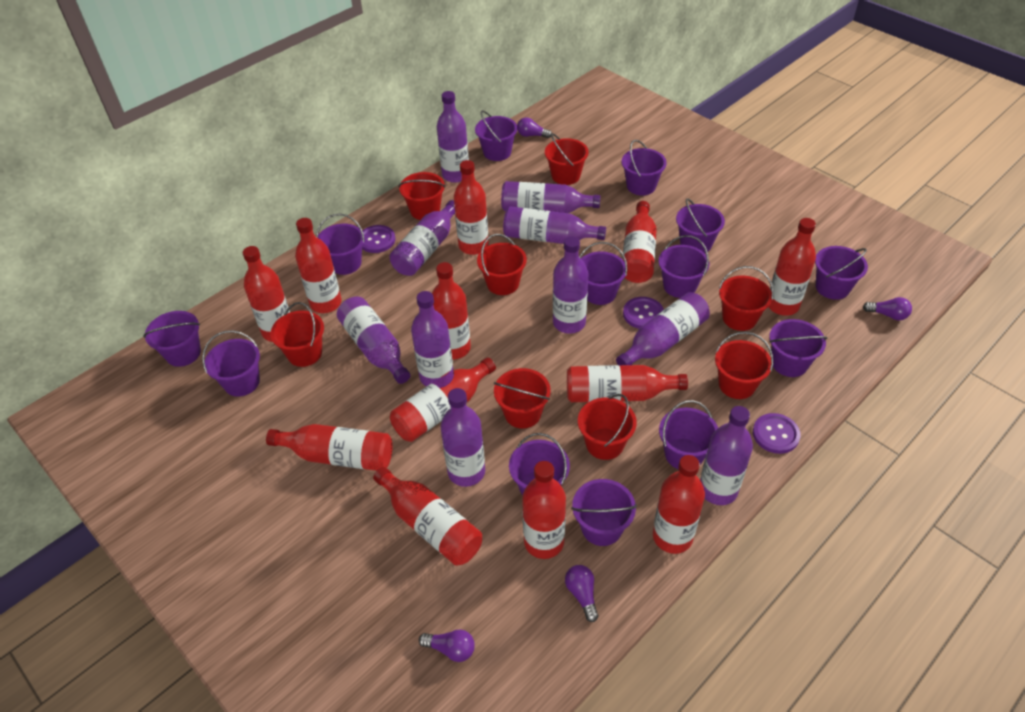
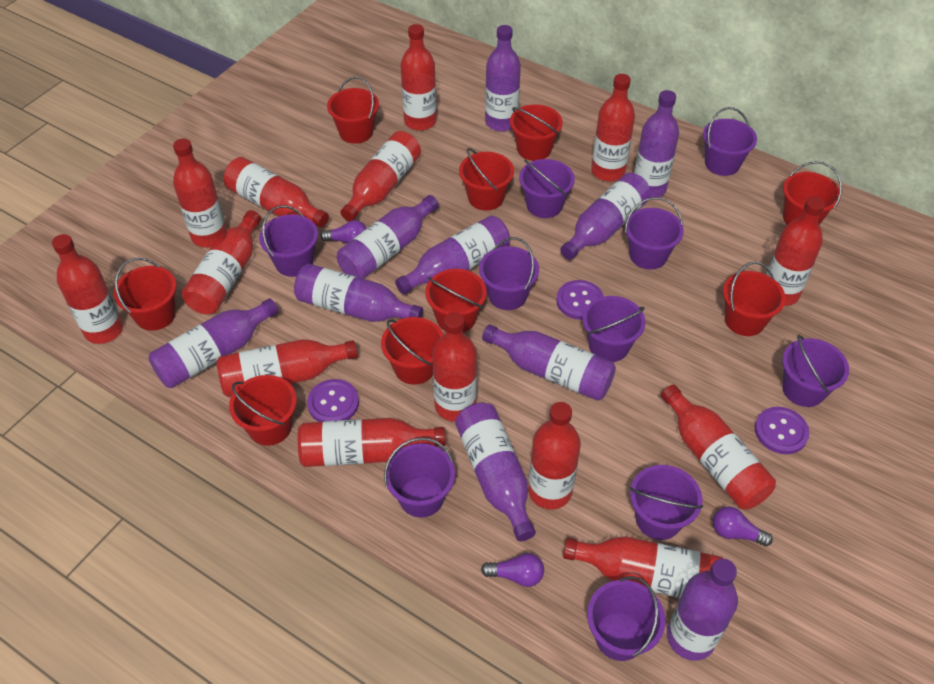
purple bucket: [143,311,201,367] [202,330,260,396] [316,214,365,275] [475,110,517,161] [509,433,570,496] [571,479,637,546] [579,242,628,305] [621,140,667,196] [659,235,709,298] [659,400,718,469] [676,198,725,253] [769,319,828,377] [815,246,868,300] = 13 -> [259,205,318,277] [384,437,455,518] [479,237,539,310] [519,159,575,218] [582,296,646,362] [587,576,666,661] [625,197,684,270] [629,465,703,540] [703,107,757,176] [782,335,849,407] = 10
purple light bulb: [419,629,475,662] [517,118,552,138] [565,565,599,622] [863,297,912,320] = 4 -> [320,220,367,243] [481,553,544,587] [713,507,773,546] = 3
red bottle: [243,246,290,342] [266,424,393,471] [295,218,342,313] [373,467,482,566] [390,357,496,442] [432,262,471,360] [454,160,489,255] [522,461,566,559] [567,365,688,402] [622,201,657,283] [653,455,705,554] [769,218,816,316] = 12 -> [52,234,123,344] [173,139,227,247] [182,210,261,314] [216,339,358,397] [224,157,329,227] [298,418,445,467] [341,131,421,221] [401,24,437,131] [432,312,477,421] [528,402,581,509] [563,537,724,598] [591,74,635,181] [661,385,776,510] [766,196,825,306] = 14
red bucket: [271,302,324,367] [398,172,446,220] [477,234,527,295] [494,368,551,429] [545,133,589,185] [578,394,637,460] [715,332,773,399] [719,266,774,331] = 8 -> [114,258,176,331] [229,375,297,446] [327,77,379,144] [381,317,444,385] [425,269,487,333] [459,148,514,211] [510,104,563,161] [723,262,786,336] [783,161,842,225] = 9

